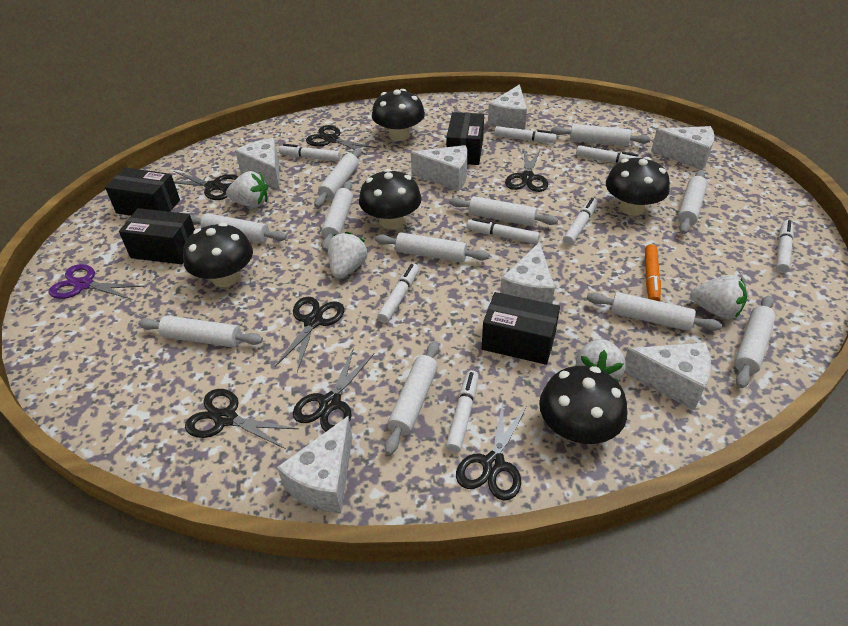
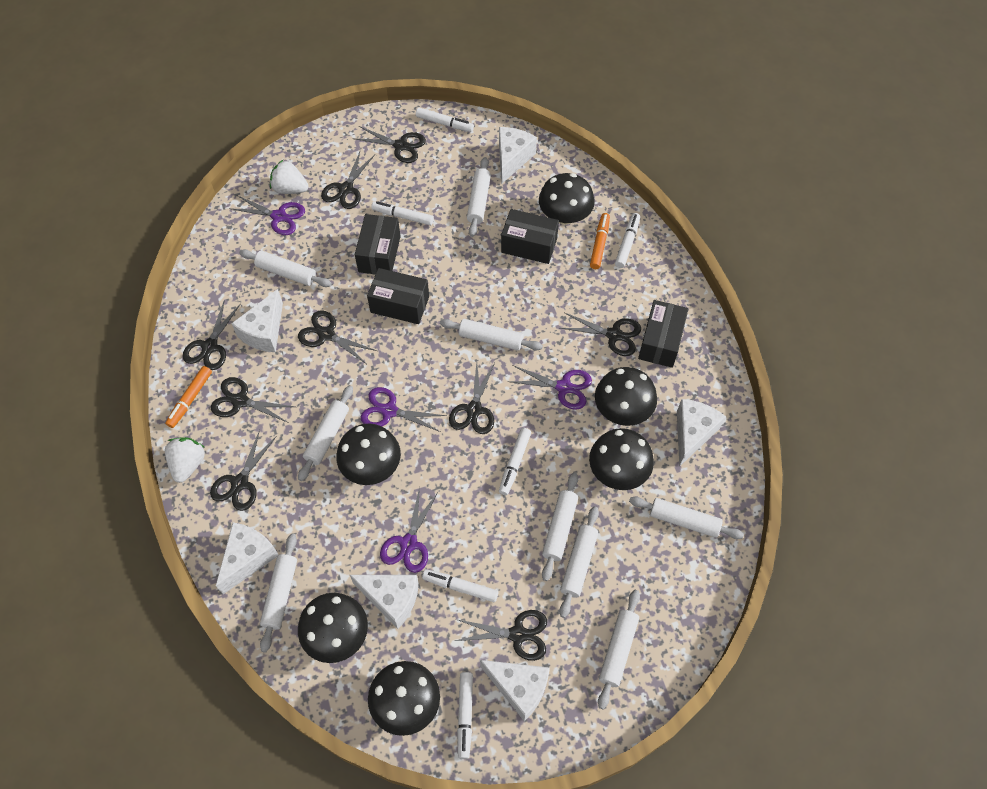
black mushroom: [183,223,253,287] [359,169,422,229] [372,89,425,141] [539,366,628,444] [606,157,670,216] = 5 -> [298,593,368,663] [336,423,401,485] [368,661,440,736] [539,173,595,225] [589,428,654,490] [595,367,657,426] = 6
black scissors: [173,171,239,200] [185,389,299,449] [275,297,344,372] [293,347,375,432] [306,125,376,155] [456,402,528,500] [505,149,548,192] = 7 -> [183,302,241,370] [210,430,277,511] [211,377,295,423] [298,310,377,364] [321,152,375,209] [352,126,426,163] [449,362,495,434] [455,610,547,661] [560,312,641,356] = 9
orange marker: [645,244,661,301] = 1 -> [165,366,212,428] [590,213,610,269] = 2
purple scissors: [49,264,145,300] = 1 -> [229,195,305,235] [360,387,447,432] [380,487,438,573] [507,365,592,410] = 4
white cheese: [235,138,280,190] [277,416,352,513] [411,145,467,191] [488,84,527,130] [500,242,555,304] [624,342,711,410] [651,126,714,170] = 7 -> [216,522,279,594] [231,289,283,352] [350,575,419,629] [480,660,550,721] [499,127,537,184] [677,399,726,467] = 6
white marker: [279,144,341,161] [377,263,419,323] [446,370,479,453] [466,218,540,244] [494,126,557,143] [563,198,598,245] [576,145,642,163] [776,220,794,273] = 8 -> [371,201,434,225] [416,108,474,132] [422,569,498,602] [457,672,473,759] [499,428,531,495] [615,213,640,268] = 6
white rolling pin: [138,316,263,347] [190,213,287,243] [314,148,362,208] [321,181,353,251] [375,232,489,262] [385,341,439,455] [449,196,558,226] [551,124,651,146] [586,292,722,331] [677,170,707,234] [734,295,776,388] = 11 -> [239,249,332,287] [260,534,297,653] [298,385,353,481] [440,319,543,351] [467,157,491,237] [542,472,578,581] [559,506,599,618] [598,590,640,709] [629,497,744,539] = 9
white strawberry: [226,171,268,208] [328,232,368,278] [576,339,626,383] [690,275,747,319] = 4 -> [165,437,205,483] [270,160,309,194] = 2

